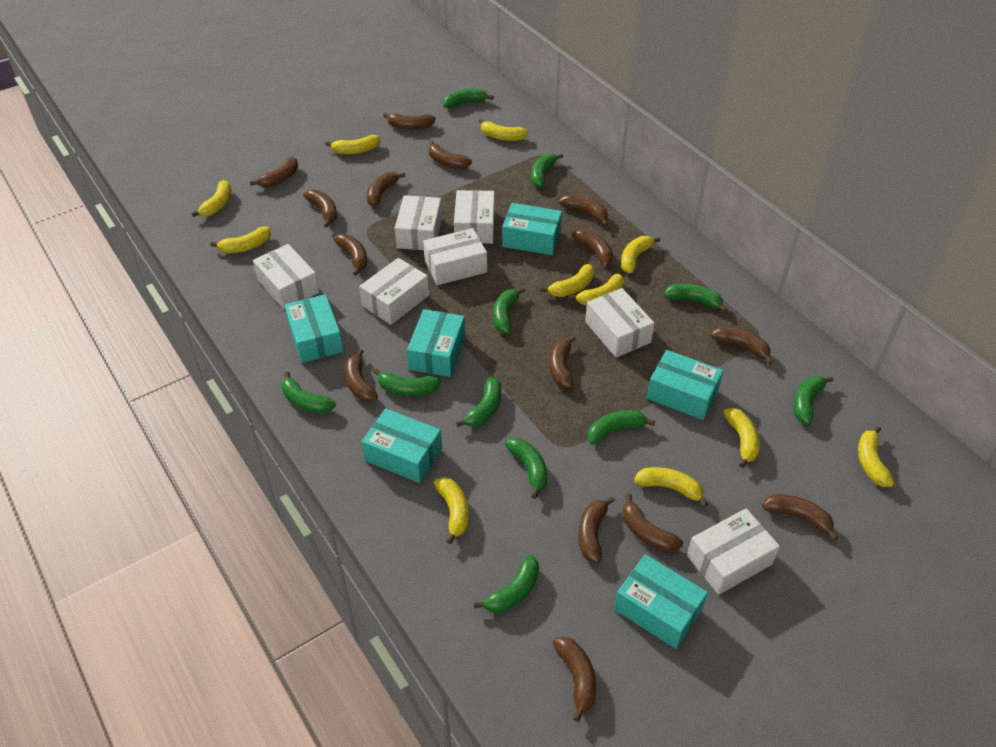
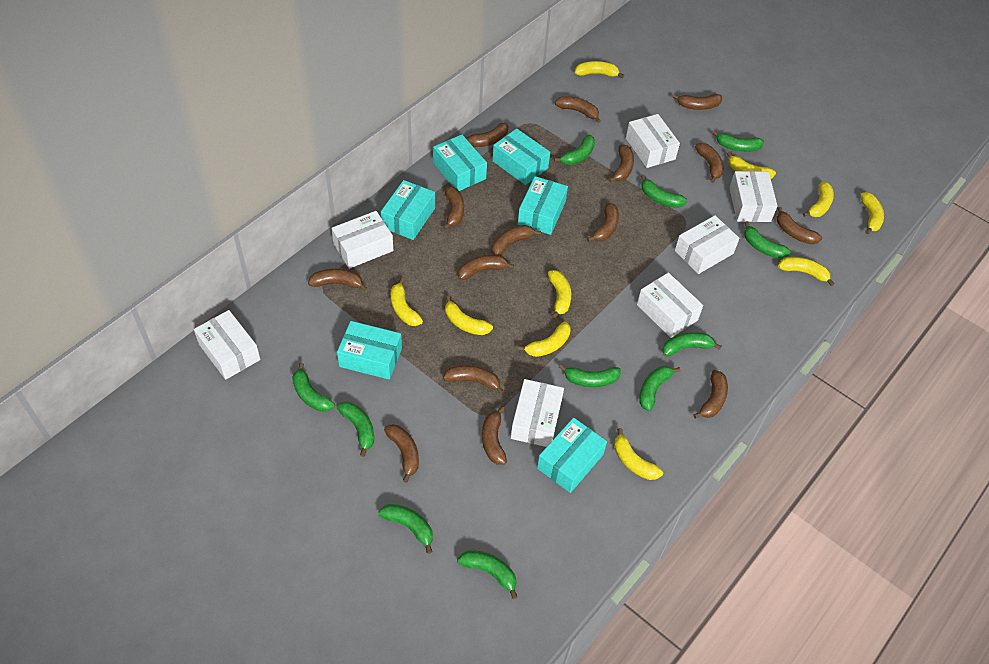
yellow banana: [191,180,232,217] [210,227,271,253] [326,135,380,154] [434,477,469,544] [478,119,528,141] [541,264,594,297] [569,274,624,306] [621,236,661,273] [634,467,708,507] [724,408,760,468] [858,426,894,487] = 11 -> [391,278,423,326] [445,296,493,335] [518,322,571,357] [548,270,571,319] [575,61,624,78] [614,428,663,480] [726,151,776,179] [778,257,835,286] [803,181,834,217] [860,192,884,234] = 10

